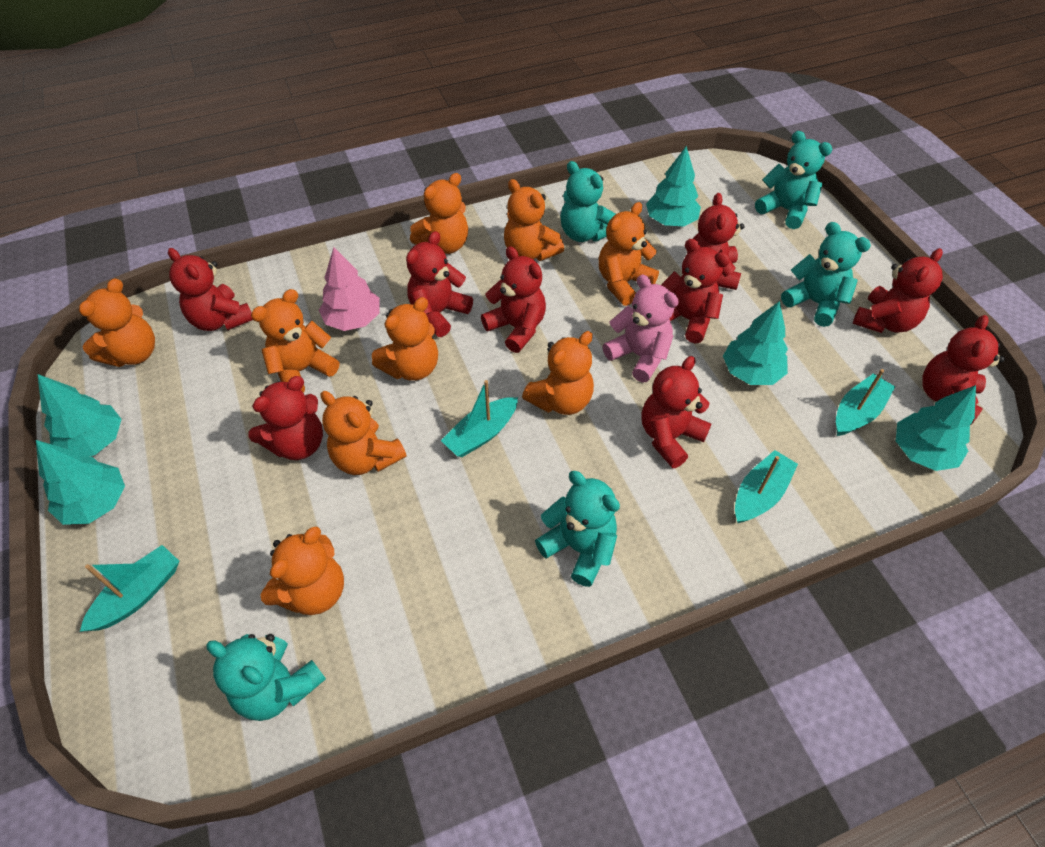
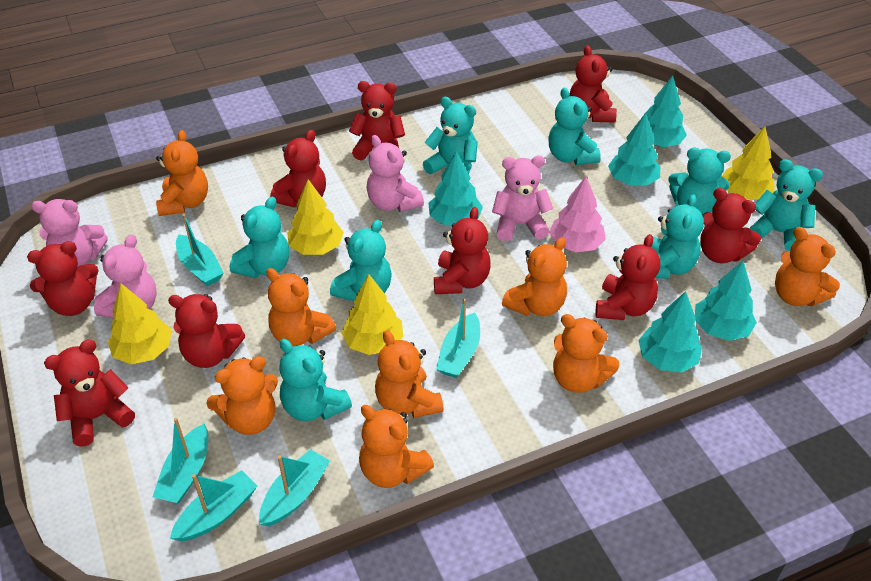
orange teddy bear: [79,279,155,367] [251,289,339,393] [261,527,344,615] [321,391,407,475] [372,297,438,381] [410,173,468,254] [504,179,564,261] [522,331,594,415] [599,202,659,306] = 9 -> [156,130,208,216] [206,356,278,435] [266,268,336,346] [359,405,434,488] [375,330,444,418] [502,237,567,316] [553,314,620,393] [775,227,840,307] = 8
pink teddy bear: [603,275,679,383] = 1 -> [31,199,108,267] [94,234,157,318] [366,135,424,212] [492,156,553,241] = 4
turquoise boat: [80,545,179,632] [441,380,518,457] [735,450,798,523] [836,369,895,436] = 4 -> [153,418,208,503] [170,470,257,542] [176,214,224,286] [259,449,330,526] [436,299,480,378] = 5
turquoise teddy bear: [206,634,326,721] [535,471,620,587] [560,161,616,242] [755,131,832,229] [781,222,871,327] = 5 -> [230,197,289,278] [279,339,352,421] [330,220,392,301] [423,97,478,174] [548,87,601,165] [651,194,704,279] [668,148,731,215] [749,159,823,251] = 8
yellow tree: none = 0 -> [108,284,171,364] [287,179,344,255] [341,274,403,355] [722,127,774,200] = 4

